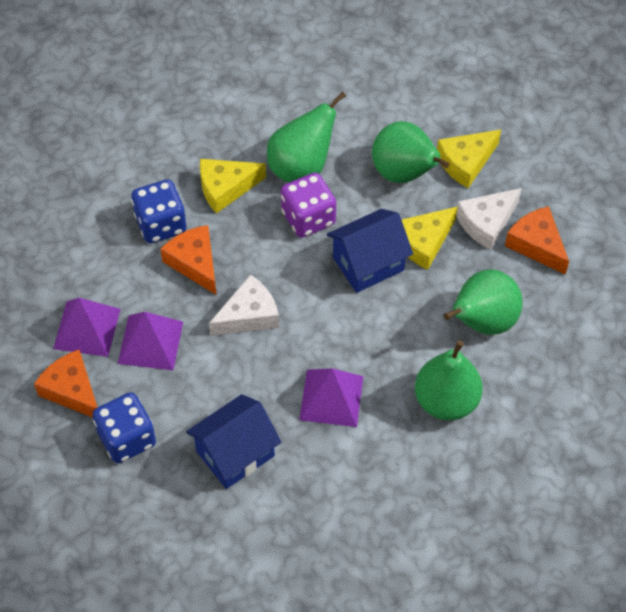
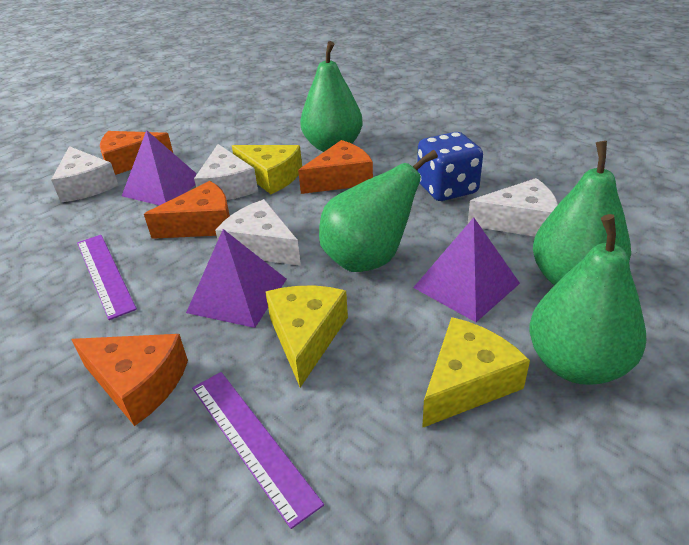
blue dice: [92,392,156,463] [131,179,187,243] = 2 -> [417,132,483,201] = 1
blue house: [186,394,281,489] [327,209,413,293] = 2 -> none = 0
orange cheese: [34,350,97,418] [160,225,216,295] [505,206,569,275] = 3 -> [71,334,188,426] [100,131,173,175] [144,181,230,239] [298,140,373,194] = 4
purple dice: [281,172,336,238] = 1 -> none = 0
purple ruler: none = 0 -> [77,235,137,320] [192,372,324,529] = 2
white cheese: [209,274,279,336] [456,188,522,250] = 2 -> [51,146,118,203] [194,144,258,200] [215,199,301,266] [468,178,558,237] = 4

